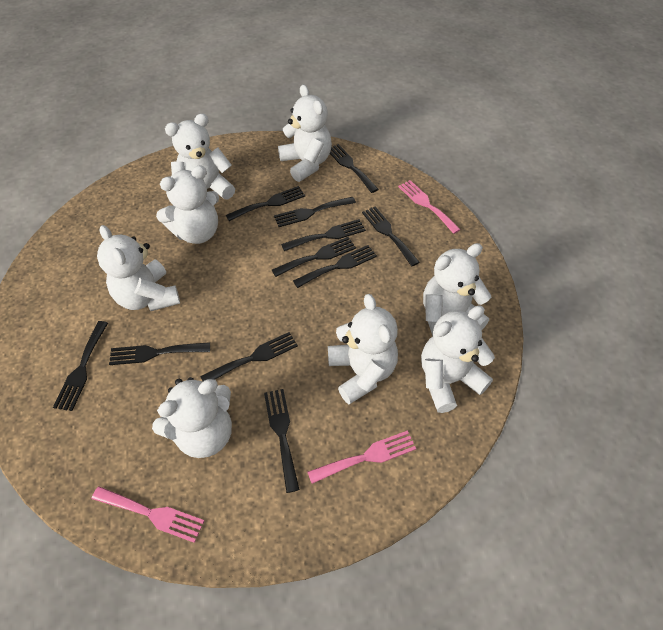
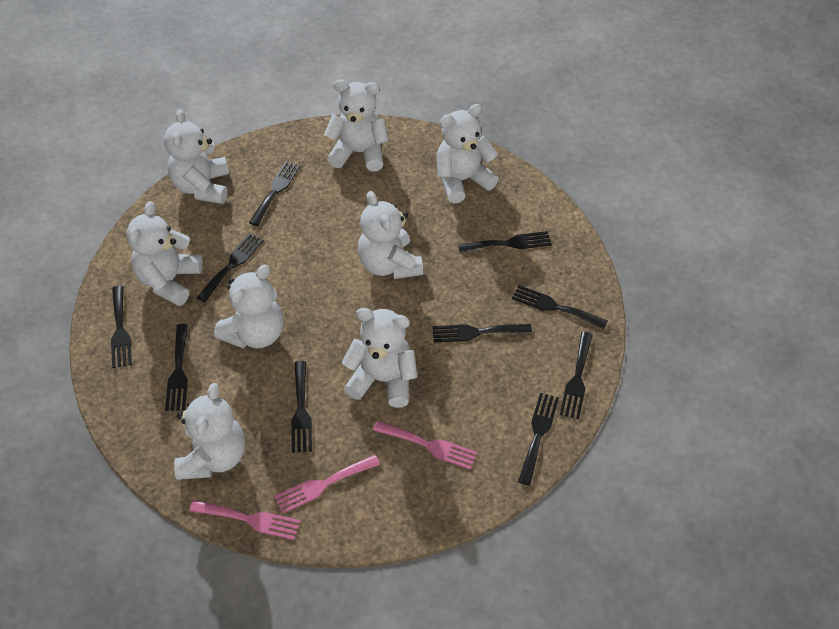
black fork: [53,321,108,411] [109,342,210,365] [200,332,298,381] [226,186,305,221] [264,389,300,493] [272,237,356,277] [274,197,356,227] [281,219,366,251] [293,245,377,288] [330,144,379,193] [362,206,420,266] = 11 -> [111,286,132,368] [165,324,188,411] [197,233,264,302] [249,161,301,226] [291,361,312,453] [433,324,532,343] [458,231,552,253] [512,285,608,329] [518,393,559,485] [560,332,593,419] = 10

